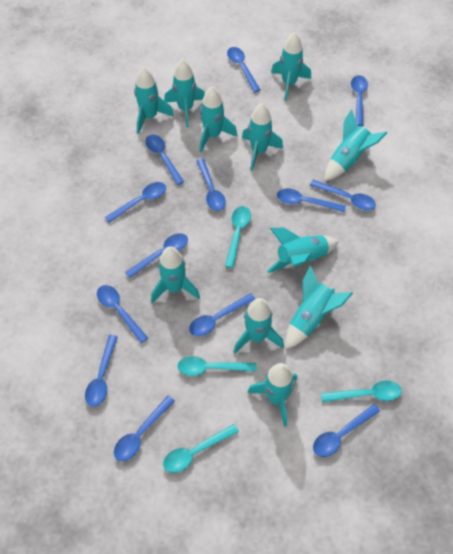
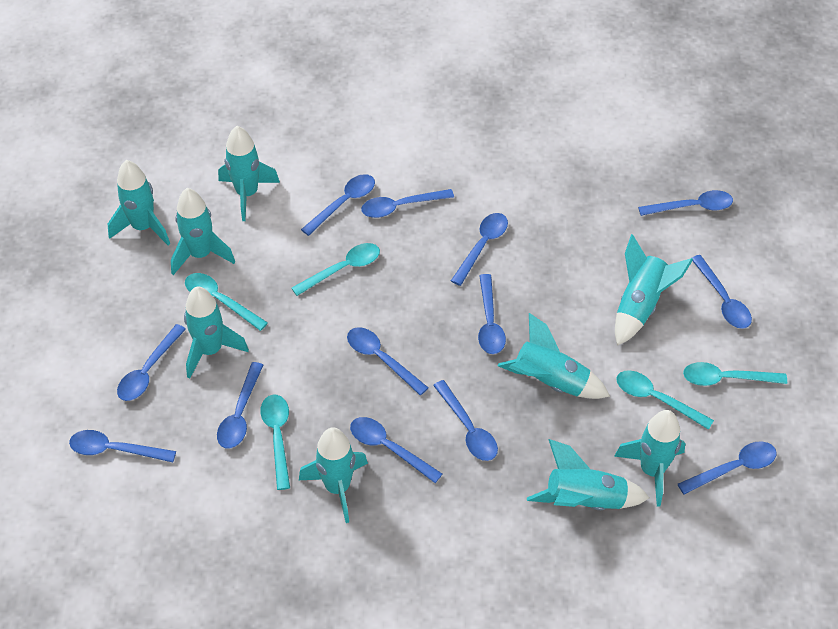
turquoise rocket: [134,67,174,134] [151,246,200,303] [164,59,205,128] [200,87,237,152] [234,298,284,354] [242,103,283,171] [247,363,297,427] [267,228,338,273] [271,32,311,101] [285,266,353,349] [325,109,387,181] = 11 -> [108,160,170,245] [171,188,235,275] [184,286,249,379] [218,126,280,221] [299,427,368,523] [498,313,610,399] [527,439,650,510] [614,410,685,507] [615,234,693,346] = 9
turquoise spoon: [163,424,239,473] [178,356,256,376] [225,206,251,268] [321,381,401,402] = 4 -> [185,273,268,331] [260,395,290,490] [291,243,380,296] [616,370,714,430] [683,362,787,386] = 5

